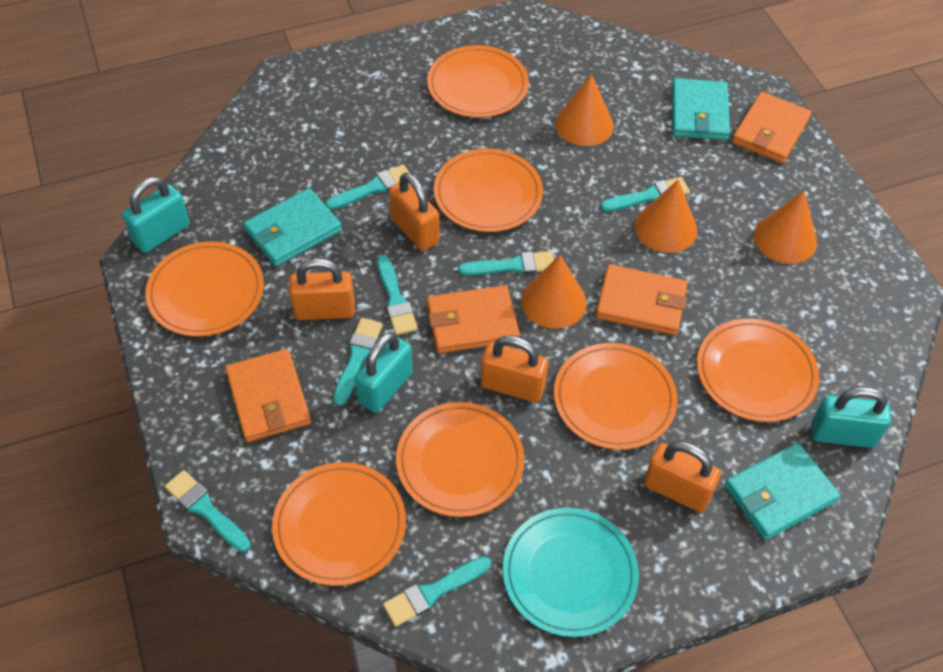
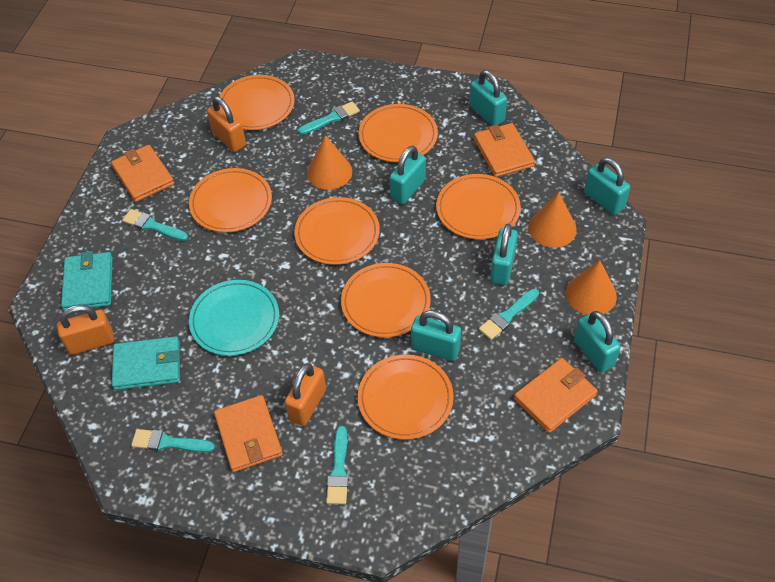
orange cone: [521,255,587,329] [555,74,614,146] [635,180,697,253] [754,191,817,264] = 4 -> [307,135,352,190] [528,192,577,248] [566,260,617,315] = 3
orange padlock: [289,258,355,320] [389,172,439,251] [481,335,548,402] [644,441,721,512] = 4 -> [57,305,114,355] [207,96,246,152] [285,363,326,426] = 3
turquoise brush: [165,470,250,552] [325,164,410,210] [333,318,383,406] [377,255,418,335] [383,556,491,627] [458,251,554,276] [600,177,690,212] = 7 -> [122,209,188,241] [131,429,215,452] [298,101,360,135] [326,426,349,504] [479,289,539,340] = 5
turquoise padlock: [122,177,190,253] [355,332,413,413] [811,387,891,448] = 3 -> [390,146,426,204] [411,310,461,361] [470,70,507,126] [490,224,518,285] [574,311,621,373] [584,157,630,215] = 6
turquoise wallet: [244,188,342,266] [672,78,730,140] [725,443,840,540] = 3 -> [61,251,113,311] [112,336,180,390] = 2

